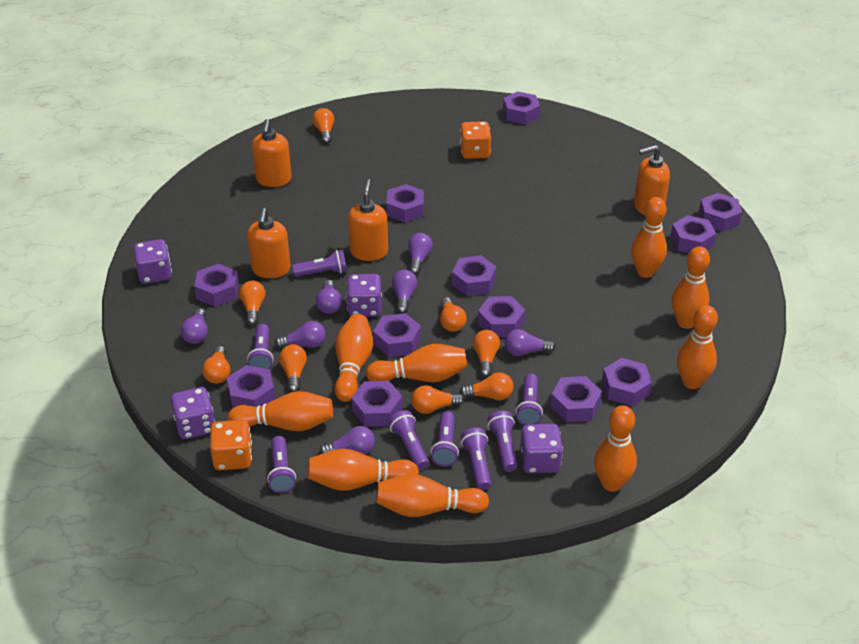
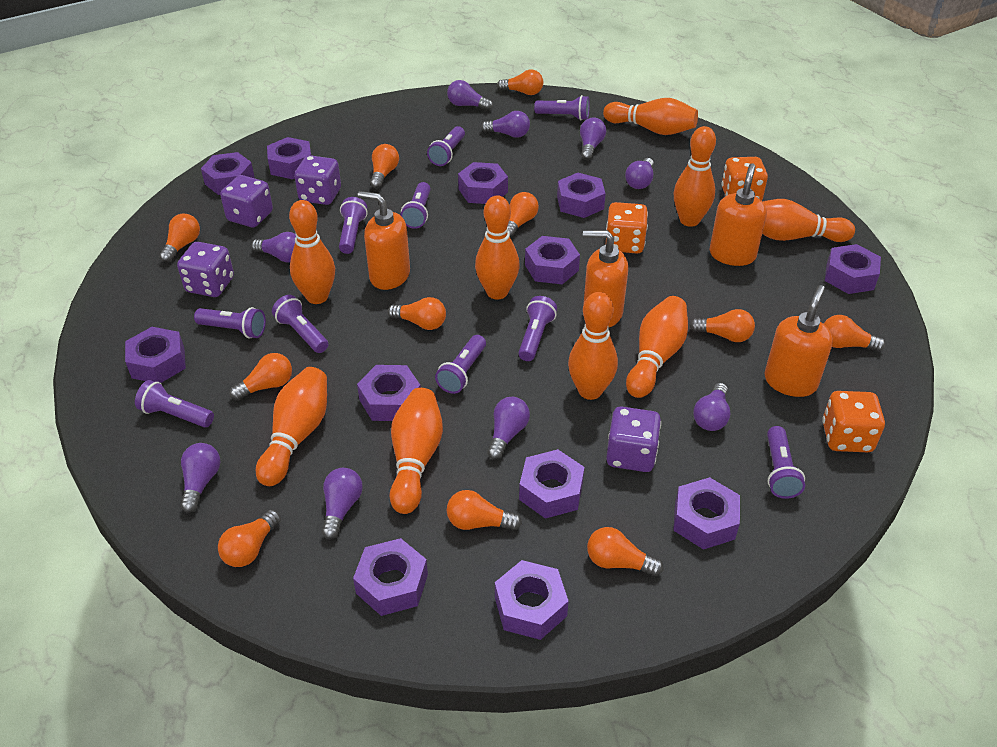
orange dice: [210,420,252,470] [460,121,491,159] = 2 -> [606,202,648,253] [721,157,768,201] [822,391,885,452] = 3
orange light bulb: [202,346,230,384] [239,281,266,325] [279,344,307,392] [313,108,334,144] [411,385,464,414] [440,297,467,332] [459,372,514,400] [473,330,500,377] = 8 -> [159,213,200,262] [218,510,281,567] [229,353,292,401] [370,144,399,189] [388,297,446,330] [447,490,522,530] [497,69,543,95] [507,192,539,238] [587,527,663,576] [689,309,755,342] [824,315,885,352] = 11
purple flashlight: [247,324,274,369] [267,436,296,493] [292,250,347,277] [388,410,429,470] [431,411,459,467] [461,428,491,490] [487,411,518,472] [516,374,543,425] = 8 -> [135,380,214,428] [194,307,266,339] [272,295,328,353] [339,197,368,254] [401,182,431,229] [427,126,465,166] [435,335,486,394] [518,296,557,361] [534,95,590,120] [767,426,805,499] = 10
purple light bulb: [181,308,208,344] [275,321,326,348] [316,280,342,314] [319,426,375,454] [392,270,417,314] [408,233,433,274] [505,329,556,356] = 7 -> [180,443,220,513] [251,232,296,262] [322,468,363,539] [447,80,493,111] [481,111,530,138] [487,397,530,460] [580,117,606,160] [625,158,654,189] [693,383,730,431] = 9

